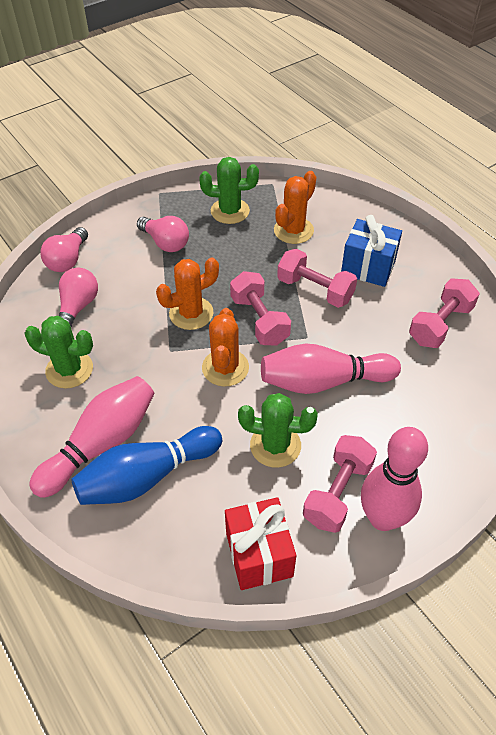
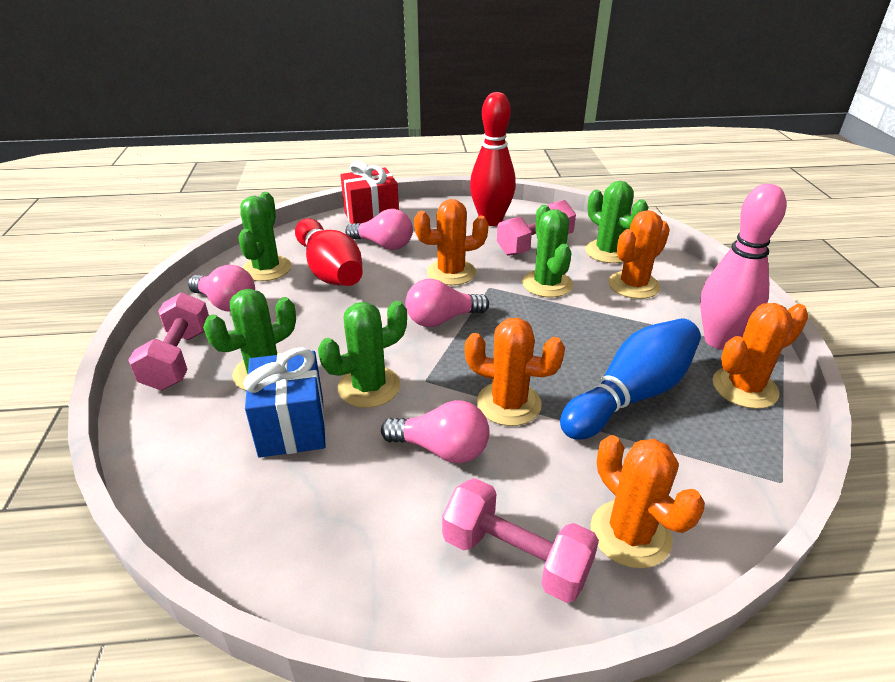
green cactus: [25,316,93,388] [199,157,259,224] [238,393,318,468] = 3 -> [203,289,296,390] [238,192,292,281] [318,301,407,408] [522,205,573,298] [585,181,648,263] = 5
orange cactus: [156,257,219,330] [202,308,249,387] [274,171,316,244] = 3 -> [414,199,489,285] [465,318,565,426] [590,435,705,568] [608,210,670,299] [712,303,809,409] = 5
pink bowling pin: [29,376,154,498] [261,344,401,394] [361,427,428,531] = 3 -> [700,184,786,350] = 1
pink dumbbell: [230,271,291,346] [277,249,357,308] [303,435,377,533] [409,278,480,348] = 4 -> [128,292,209,390] [442,478,599,603] [497,200,576,256] = 3
pink light bulb: [40,227,88,272] [59,268,98,327] [137,216,189,252] = 3 -> [188,265,255,312] [345,209,413,250] [381,400,489,463] [405,279,489,327] = 4
red bowling pin: none = 0 -> [295,218,363,286] [470,92,516,226] = 2

